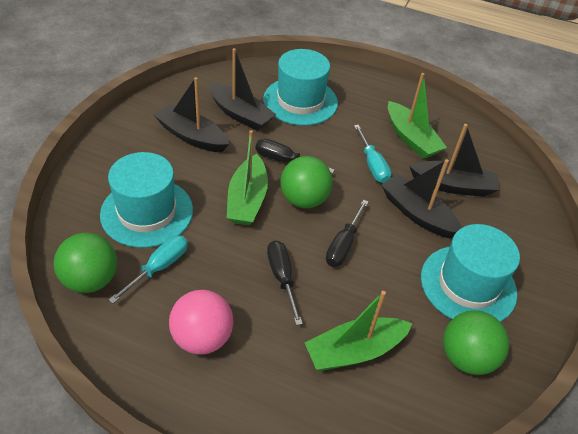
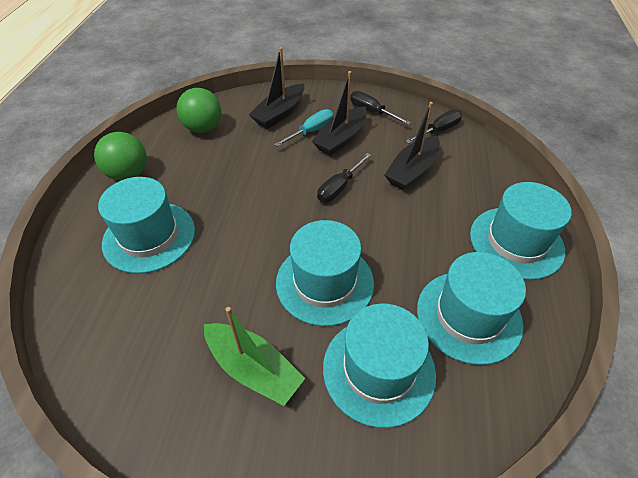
black boat: [154,77,229,152] [208,48,276,131] [382,159,462,239] [409,124,499,197] = 4 -> [249,47,304,129] [312,71,367,156] [385,102,440,190] = 3
green ball: [54,233,117,293] [280,156,332,208] [443,310,509,375] = 3 -> [94,132,147,181] [177,88,221,133] = 2
green boat: [227,130,268,226] [305,291,413,371] [388,73,447,159] = 3 -> [204,307,305,406] = 1
pink ball: [169,290,234,355] = 1 -> none = 0
turquoise hat: [100,152,193,248] [263,49,338,126] [421,224,520,322] = 3 -> [98,177,195,274] [276,220,374,326] [323,304,436,428] [417,252,526,365] [470,182,572,280] = 5
turquoise screwdriver: [109,235,188,304] [354,125,392,183] = 2 -> [274,109,334,147] = 1

